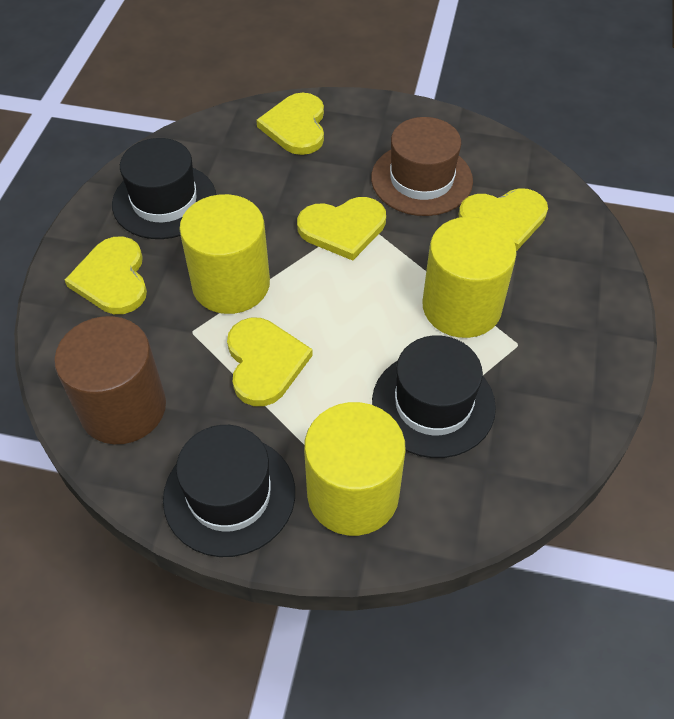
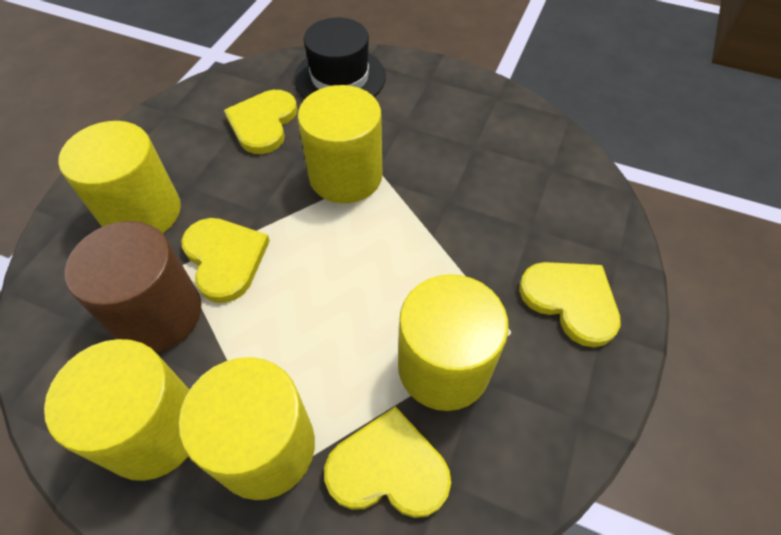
black hat: [112,138,216,239] [163,425,295,557] [372,335,496,458] = 3 -> [294,18,386,99] = 1
brown hat: [371,117,473,216] = 1 -> none = 0
yellow cylinder: [179,194,270,314] [304,402,406,536] [423,217,517,338] = 3 -> [44,339,189,481] [58,121,181,234] [178,357,315,500] [298,85,383,203] [398,274,509,411] = 5
yellow heart: [65,236,147,314] [227,318,313,406] [256,93,324,155] [297,197,386,261] [459,188,548,251] = 5 -> [181,218,270,303] [224,90,297,154] [324,406,451,518] [519,262,621,347] = 4

